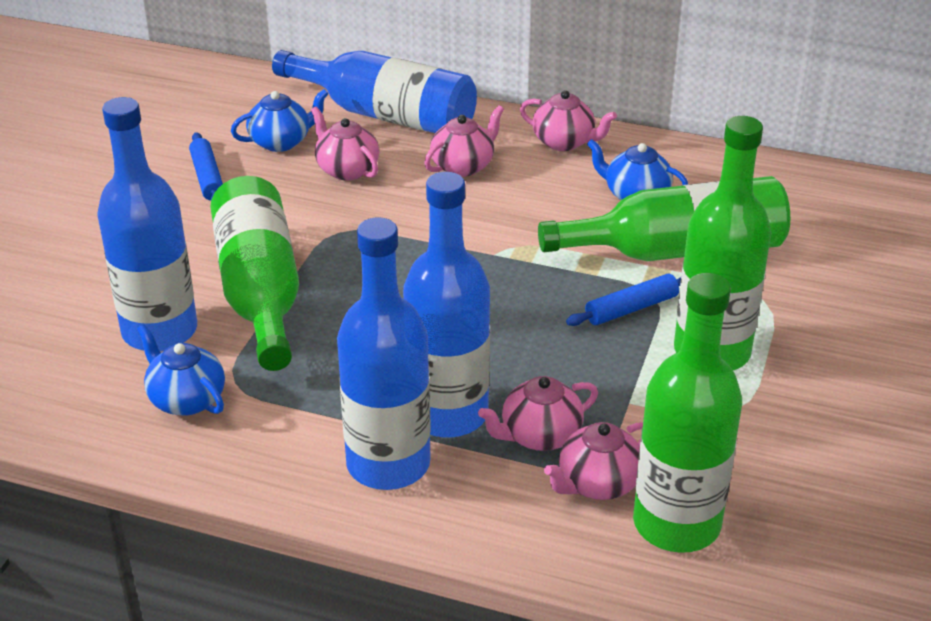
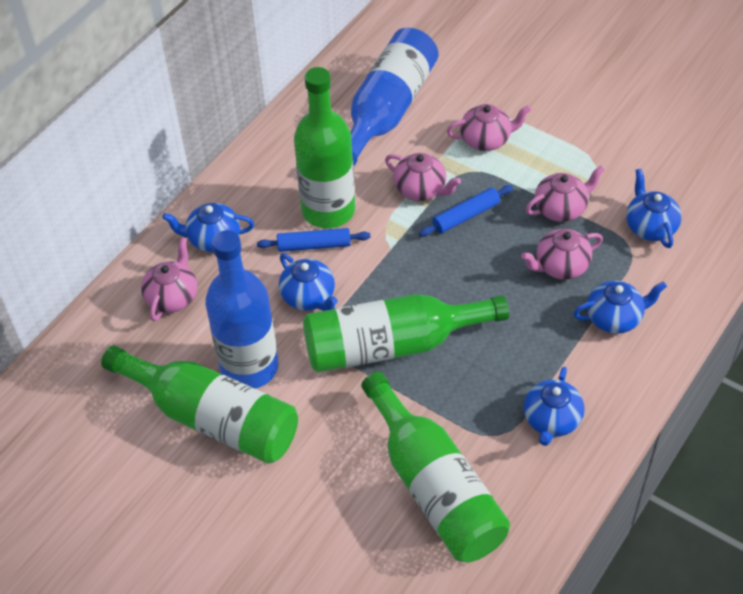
blue bottle: [97,97,197,352] [272,50,477,133] [337,217,431,490] [403,172,490,438] = 4 -> [205,230,278,389] [350,27,438,167] = 2
blue teapot: [137,324,225,416] [231,89,329,152] [587,139,688,200] = 3 -> [162,203,254,252] [279,253,338,311] [524,367,584,446] [573,281,667,334] [626,169,682,248] = 5

